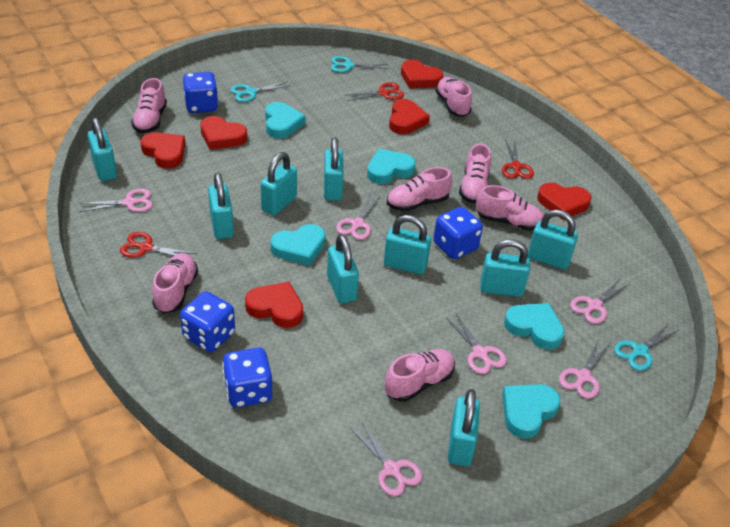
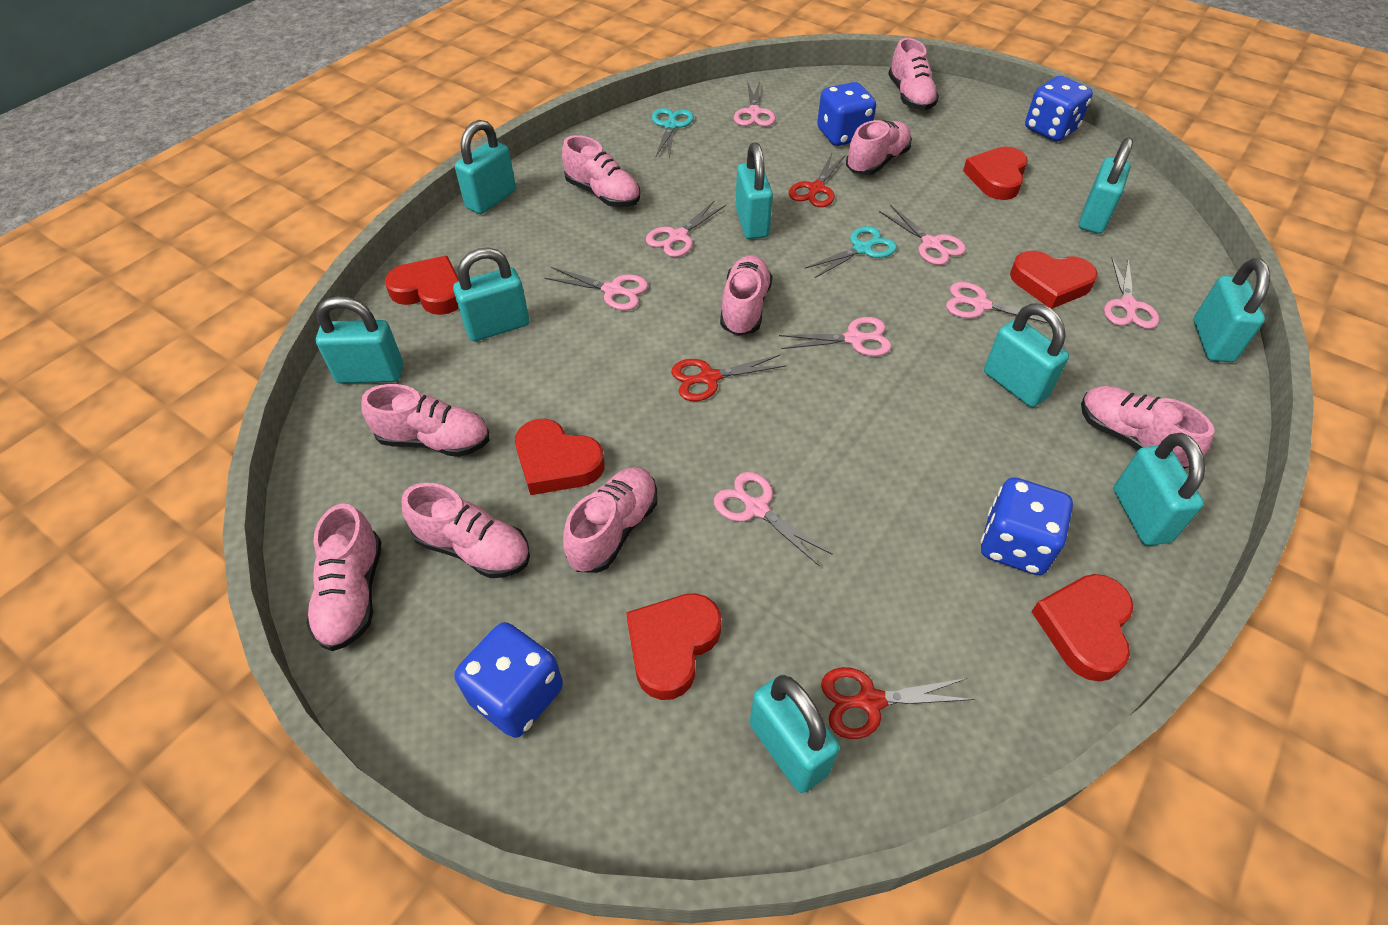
pink scissors: [79,189,153,212] [336,194,381,240] [350,422,422,496] [445,313,507,374] [559,339,610,399] [570,278,630,324] = 6 -> [545,267,648,310] [646,201,726,257] [714,472,833,567] [734,81,776,126] [779,317,892,356] [879,205,966,265] [946,282,1049,324] [1104,258,1159,329] = 8
pink shoe: [131,78,167,133] [152,253,198,313] [385,349,455,402] [387,167,452,212] [435,77,472,117] [459,144,491,203] [476,185,544,231] = 7 -> [306,503,382,651] [361,384,489,457] [402,483,530,578] [562,135,640,207] [563,467,658,573] [720,255,772,336] [846,120,912,175] [888,38,939,110] [1081,386,1215,469] = 9
turquoise heart: [265,102,305,139] [270,224,326,266] [367,149,416,184] [502,384,560,439] [504,303,564,350] = 5 -> none = 0
turquoise scissors: [230,81,291,102] [331,56,388,73] [614,324,679,371] = 3 -> [652,108,694,159] [805,226,897,278] = 2

